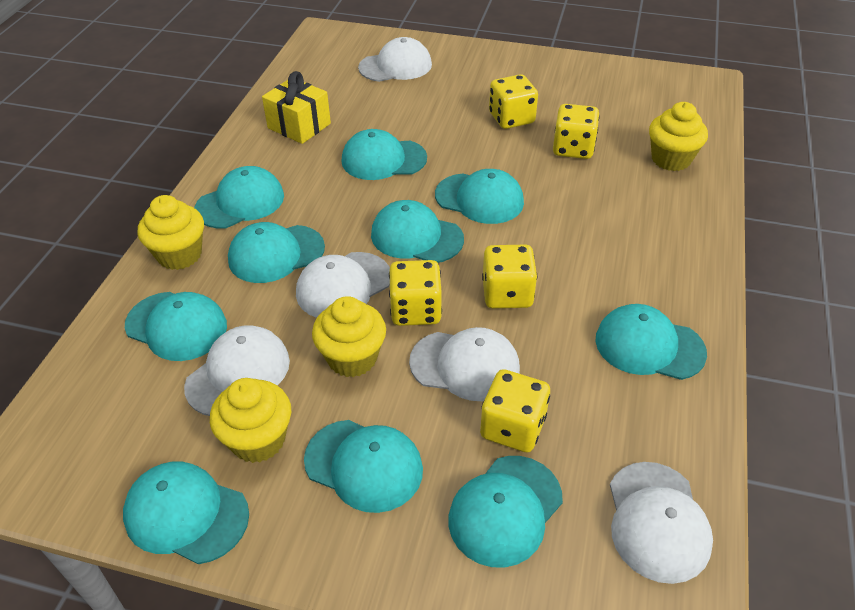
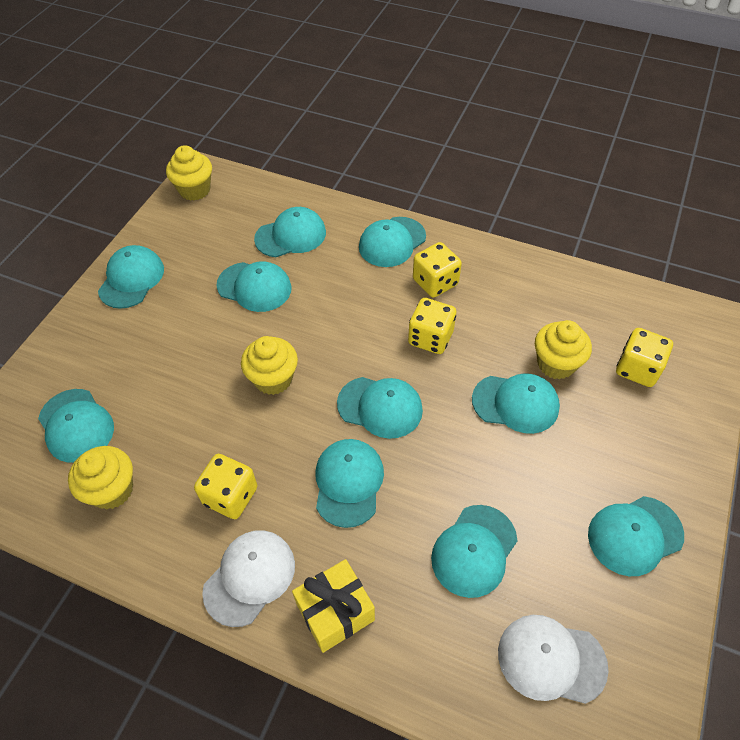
white cap: [184,325,290,416] [296,252,390,318] [358,37,432,82] [409,327,520,401] [610,462,713,584] = 5 -> [202,530,295,627] [498,615,609,704] = 2
yellow dice: [389,260,442,326] [480,369,550,452] [482,245,537,308] [489,74,538,129] [553,104,599,159] = 5 -> [194,454,257,519] [408,298,456,354] [413,242,462,297] [616,328,673,387] = 4

